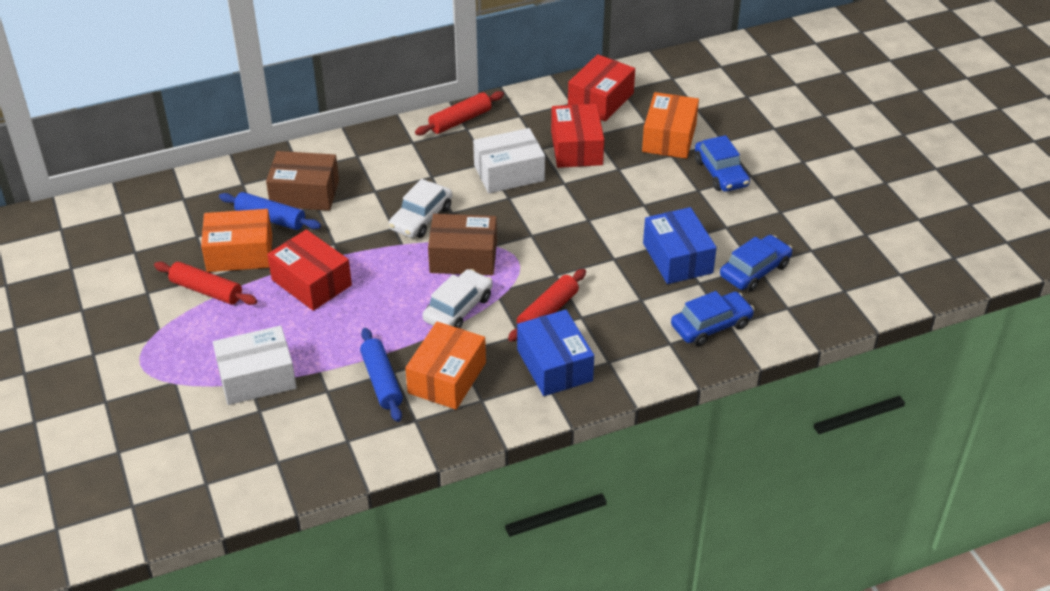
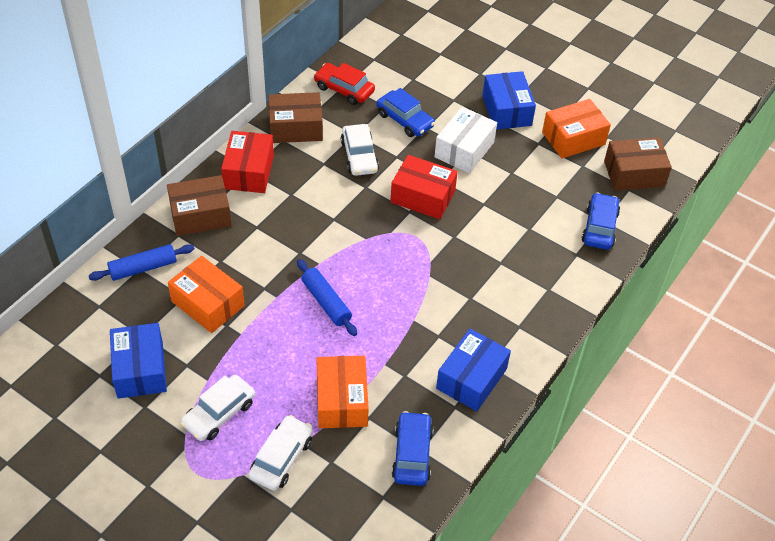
blue box: [517,310,594,396] [643,207,717,284] = 2 -> [110,323,167,399] [436,329,511,411] [482,71,536,130] = 3
brown box: [266,151,339,211] [428,214,497,275] = 2 -> [167,175,232,236] [268,92,323,143] [604,138,672,191] = 3
red box: [267,229,352,311] [551,104,604,168] [568,54,635,122] = 3 -> [221,131,274,193] [390,155,458,219] = 2
red car: none = 0 -> [314,63,375,105] = 1
red rolling pin: [154,262,257,305] [415,91,504,135] [508,269,586,342] = 3 -> none = 0
white box: [213,326,297,405] [473,128,545,193] = 2 -> [434,107,497,173] = 1
white car: [389,179,452,238] [422,269,492,328] = 2 -> [180,375,255,441] [248,415,313,491] [341,124,379,176] = 3

